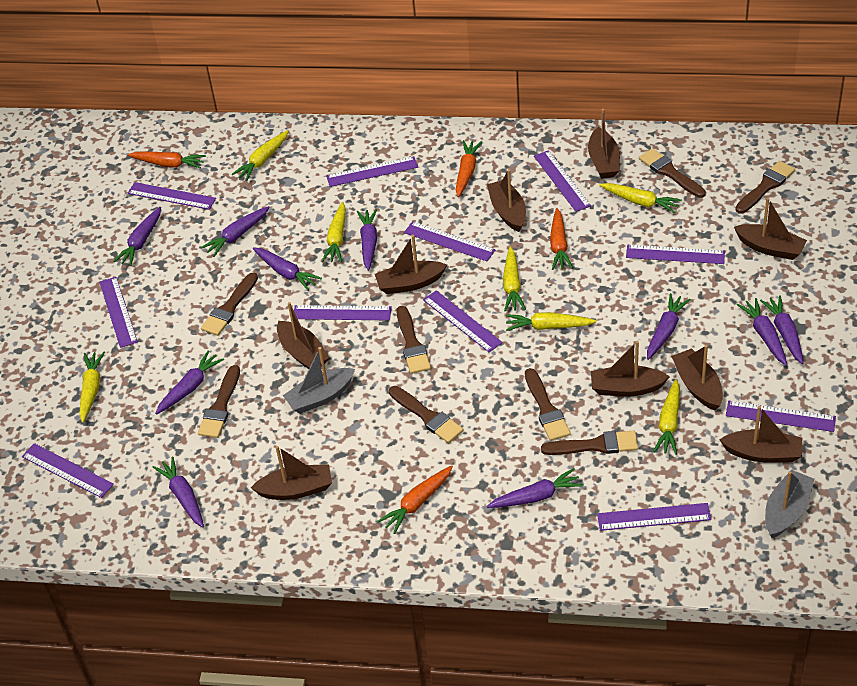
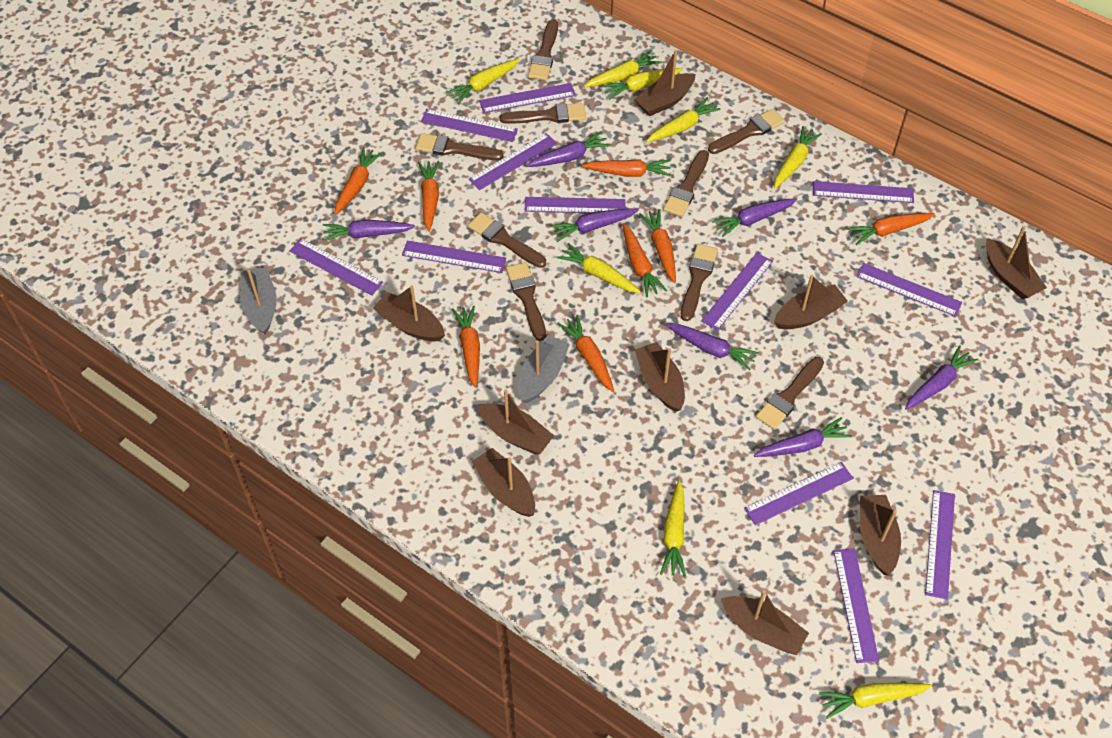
brown brush: [198,365,240,438] [201,272,258,336] [389,386,463,443] [396,306,431,374] [525,368,571,441] [541,431,638,455] [639,148,706,198] [735,161,795,214] = 8 -> [415,133,503,160] [468,213,546,268] [499,103,586,124] [506,262,546,341] [528,19,558,80] [663,150,709,217] [681,244,718,321] [708,109,785,154] [756,357,824,430] = 9
orange carrot: [128,152,206,169] [378,465,453,534] [456,140,482,197] [550,208,573,270] = 4 -> [335,147,382,215] [418,161,440,232] [452,306,480,388] [558,315,614,392] [582,159,671,177] [623,224,667,297] [639,209,676,283] [847,213,935,245] = 8
purple carrot: [113,207,161,266] [153,456,204,528] [155,350,224,415] [201,206,270,257] [253,247,322,291] [357,209,377,271] [487,468,583,508] [647,293,691,360] [737,298,787,366] [760,295,804,364] = 10 -> [323,220,415,241] [526,131,611,167] [550,208,639,242] [665,323,759,370] [712,198,797,237] [754,417,852,457] [905,345,978,410] = 7
purple ruler: [22,443,114,498] [99,277,138,348] [128,182,216,210] [294,305,392,320] [326,156,418,187] [404,221,495,261] [423,290,503,353] [534,150,591,212] [597,503,711,531] [626,245,725,264] [726,401,836,432] = 11 -> [289,238,383,296] [402,241,506,273] [421,109,518,142] [469,133,557,190] [479,83,576,113] [524,197,625,213] [701,253,773,331] [744,462,853,525] [813,181,914,203] [833,548,879,663] [856,263,962,317] [925,490,955,599] = 12
yellow carrot: [79,351,105,423] [232,130,289,181] [321,202,346,262] [503,247,526,312] [506,312,596,331] [599,183,682,214] [653,379,680,455] = 7 -> [446,59,520,104] [556,243,641,293] [584,50,662,87] [601,68,682,100] [646,97,720,142] [660,480,686,577] [774,126,822,188] [819,683,932,719] = 8

